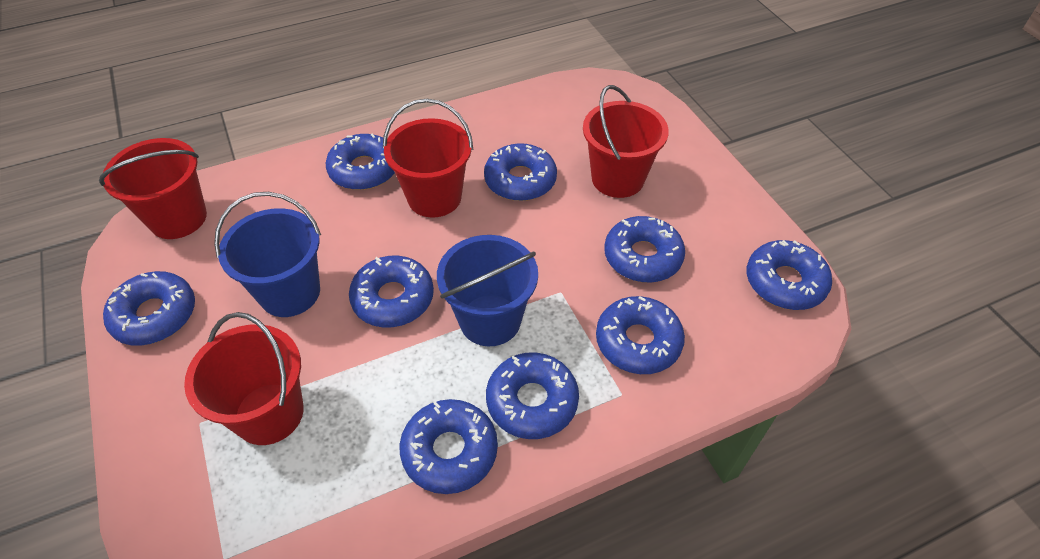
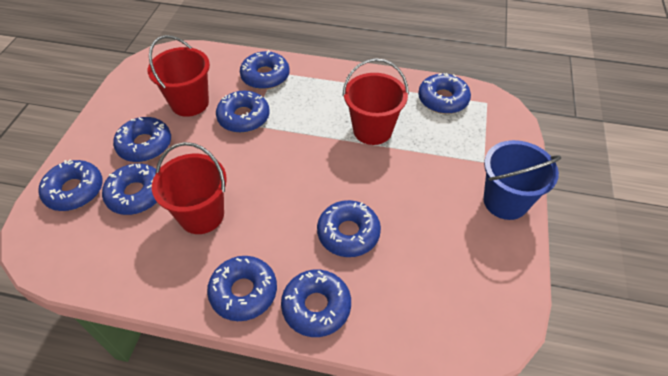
blue bucket: [214,192,321,317] [437,235,538,346] = 2 -> [483,140,561,220] = 1
red bucket: [99,138,207,239] [184,312,304,445] [383,99,473,218] [583,85,669,198] = 4 -> [148,35,210,117] [152,142,227,234] [343,58,409,145] = 3

